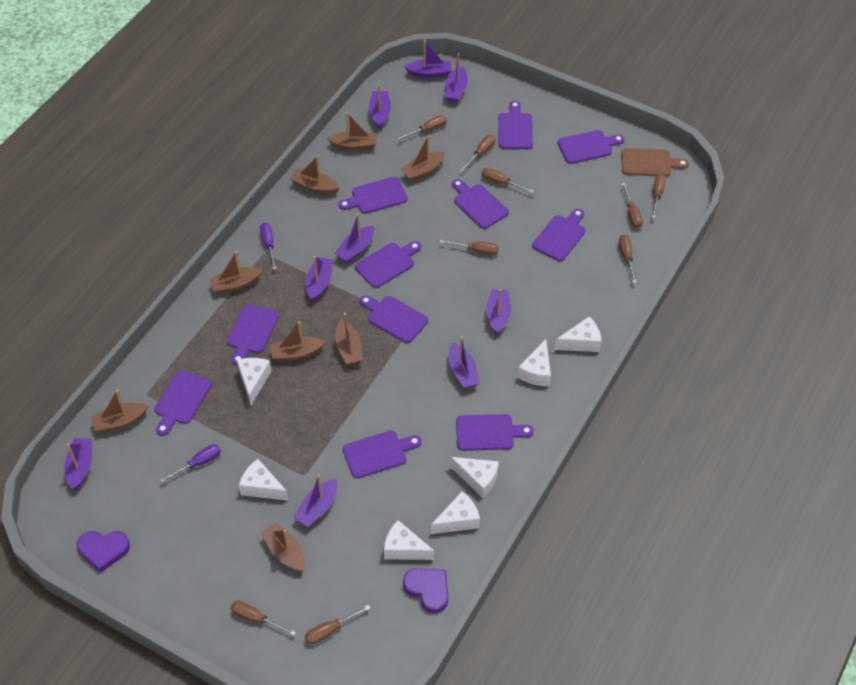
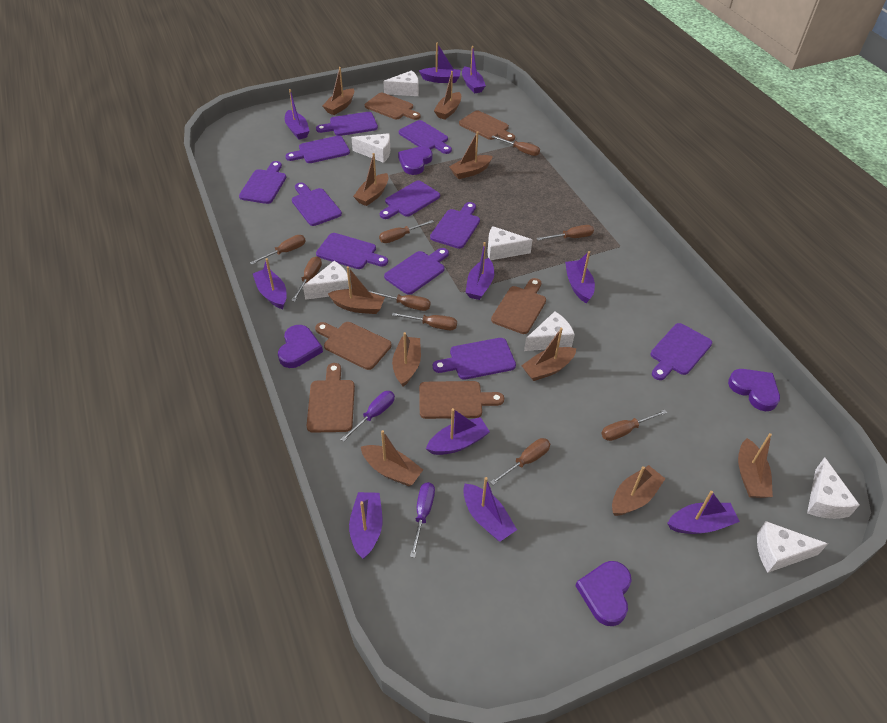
brown boat: [91,389,149,433] [209,251,262,294] [261,523,305,572] [270,321,326,361] [291,156,339,194] [327,112,377,151] [335,313,362,365] [401,135,446,181] = 8 -> [323,67,354,115] [328,266,385,314] [353,153,388,206] [361,430,423,486] [392,332,421,387] [434,71,461,119] [449,131,493,179] [521,328,576,381] [612,465,665,516] [738,433,773,498] = 10
brown cutting board: [621,148,689,177] = 1 -> [306,363,355,433] [315,322,391,370] [365,93,421,120] [419,381,504,419] [459,110,515,141] [491,278,546,334] = 6
purple boat: [64,438,92,490] [293,475,338,527] [306,256,333,301] [334,214,374,263] [369,84,391,129] [405,40,452,78] [445,53,468,103] [449,336,480,389] [486,289,511,334] = 9 -> [253,258,287,309] [285,89,310,139] [349,492,382,559] [419,43,461,83] [426,408,490,455] [462,46,486,93] [463,477,517,542] [466,242,494,300] [565,251,595,303] [667,491,740,534] = 10
purple heart: [77,531,130,573] [403,568,448,613] = 2 -> [278,325,323,368] [398,147,432,175] [575,561,632,626] [728,369,780,411] = 4

